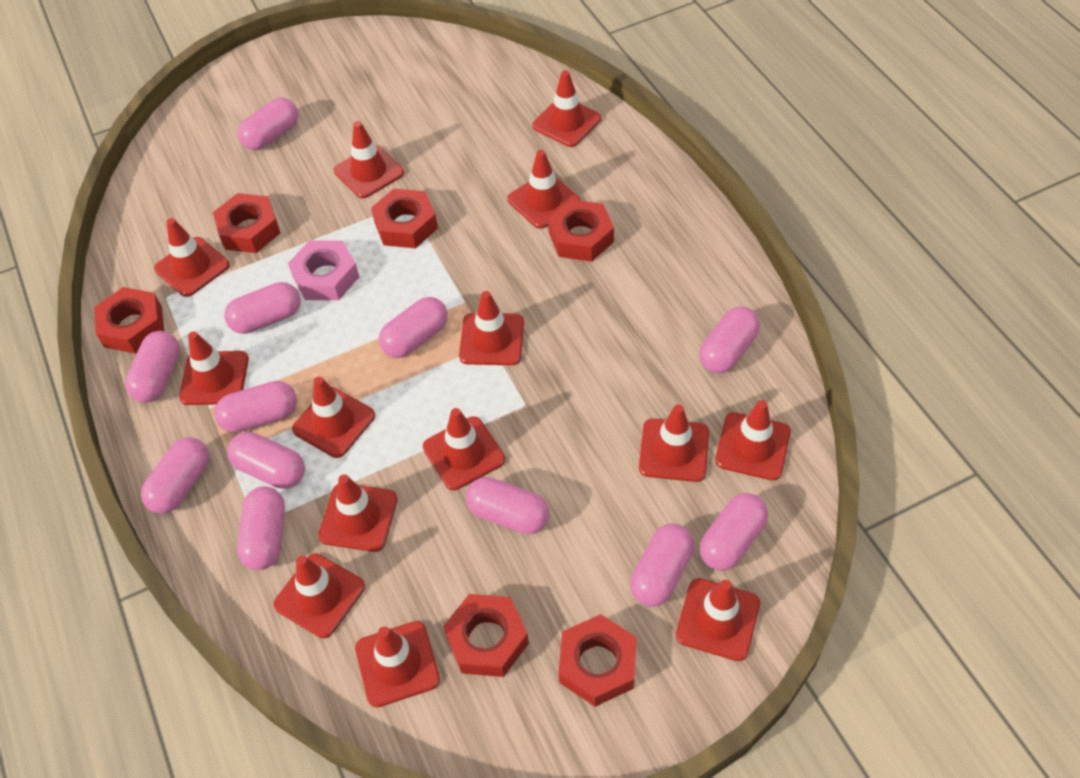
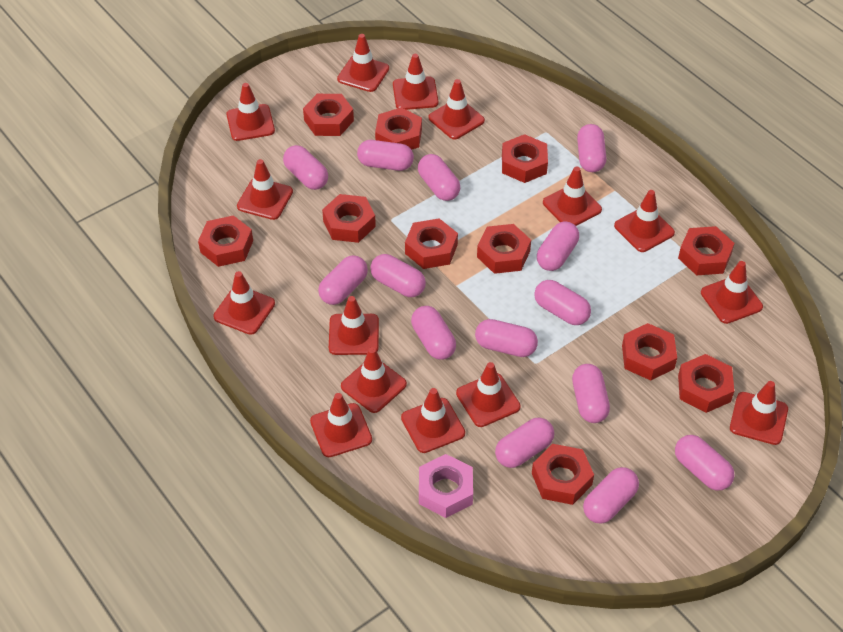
pink capsule: [125,331,180,403] [141,437,209,514] [214,381,297,433] [224,282,301,334] [227,432,305,489] [237,487,285,570] [238,98,298,150] [379,297,448,358] [466,477,549,534] [630,523,694,607] [699,306,760,373] [699,493,768,571] = 12 -> [283,145,328,190] [318,255,368,305] [357,140,414,171] [370,254,426,297] [411,306,456,360] [418,154,460,201] [475,319,538,357] [495,418,554,468] [534,280,591,325] [537,221,579,271] [572,364,610,423] [577,124,606,172] [583,467,639,524] [675,435,734,491] = 14
red nut: [94,287,164,354] [213,193,280,253] [371,188,438,248] [443,594,529,677] [548,199,614,262] [559,614,637,707] = 6 -> [198,215,253,267] [303,94,354,136] [322,194,376,243] [375,107,422,150] [405,218,458,269] [477,224,531,274] [502,134,548,183] [532,444,594,505] [622,323,677,380] [678,226,734,275] [678,354,734,413] = 11
red traffic cone: [154,218,230,297] [179,331,249,405] [273,554,365,638] [292,377,375,458] [318,475,398,552] [334,121,404,198] [355,621,440,707] [423,408,505,490] [459,291,524,365] [507,150,580,229] [532,70,601,147] [639,404,709,482] [676,578,760,661] [715,400,791,480] = 14 -> [213,271,275,335] [227,83,275,141] [237,159,293,220] [310,393,372,457] [329,296,379,355] [337,34,389,92] [341,347,407,413] [393,54,439,110] [401,388,465,453] [429,79,485,140] [456,362,521,427] [543,166,602,226] [614,190,675,252] [701,261,763,324] [730,381,788,445] = 15

